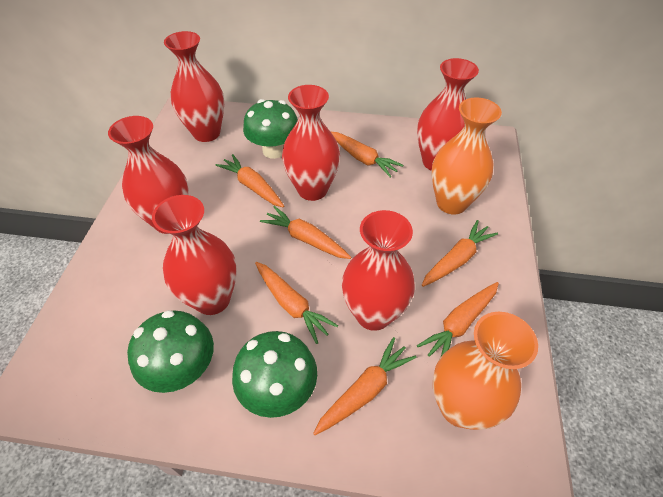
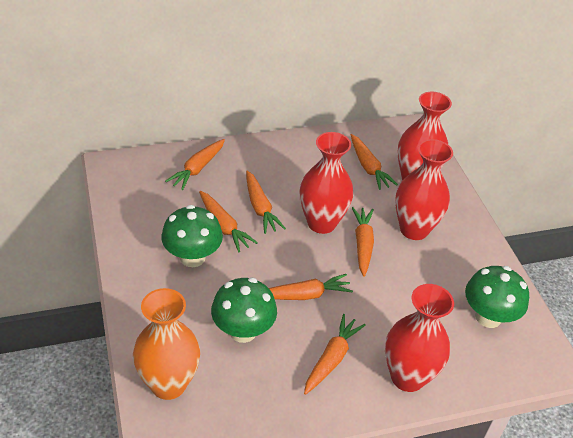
orange vase: [431,98,502,214] [433,312,538,430] = 2 -> [133,288,200,400] = 1
red vase: [108,116,189,234] [152,195,237,315] [164,31,224,142] [282,85,340,201] [342,210,415,331] [417,58,479,171] = 6 -> [300,132,353,234] [385,284,454,392] [395,139,453,240] [398,92,452,181] = 4

